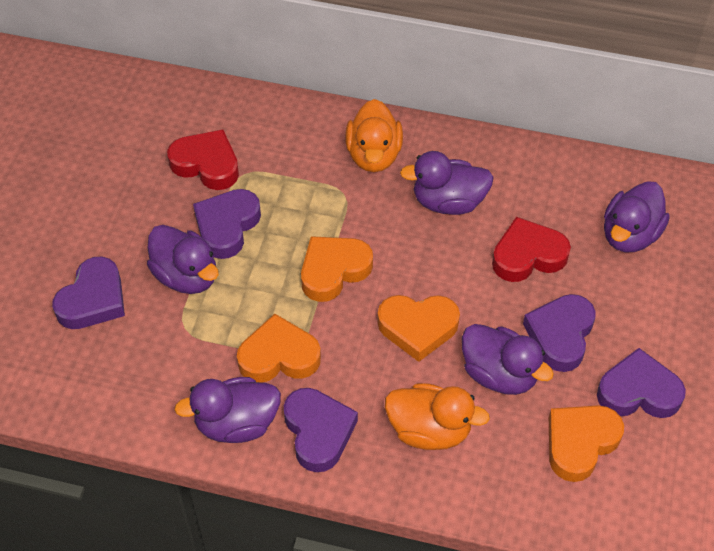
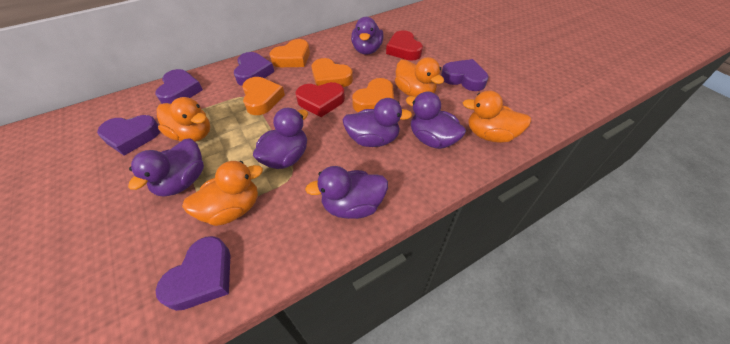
orange duck: [345,99,403,172] [385,383,490,450] = 2 -> [156,97,210,142] [182,161,263,226] [395,57,444,97] [463,90,531,143] = 4
purple duck: [147,225,219,294] [174,377,281,443] [400,151,494,215] [462,324,554,395] [604,181,670,252] = 5 -> [128,138,204,197] [253,108,308,169] [305,166,388,219] [342,98,412,147] [351,17,383,55] [406,92,466,149] = 6

